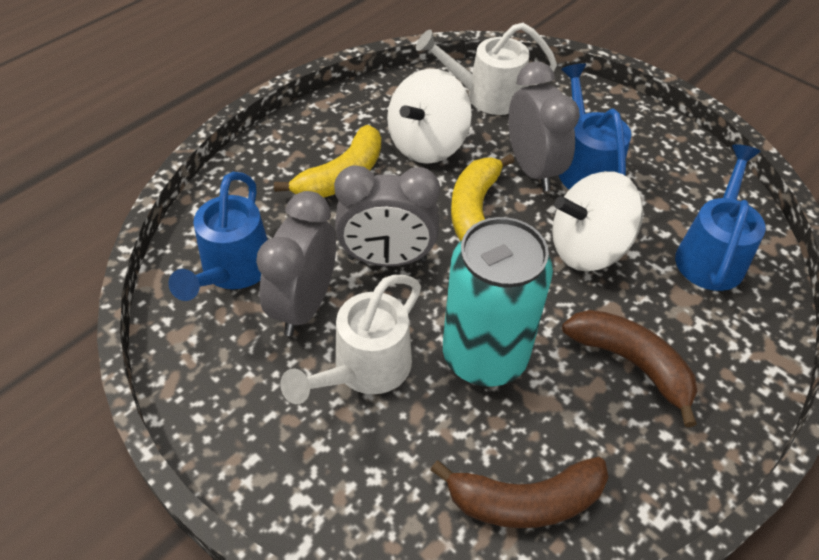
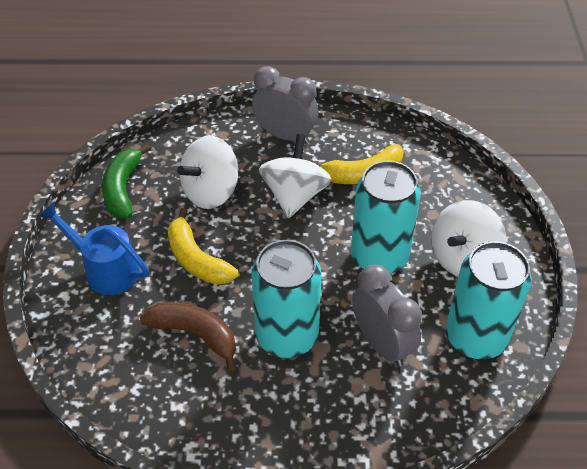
blue watering can: [169,172,268,301] [559,63,631,190] [675,144,766,291] = 3 -> [39,202,149,295] = 1
brown banana: [431,457,609,528] [562,310,697,427] = 2 -> [140,302,237,371] = 1
green banana: none = 0 -> [102,144,151,219] = 1
grey clock: [256,191,336,336] [334,165,440,266] [508,62,580,191] = 3 -> [252,66,319,144] [352,264,422,367] = 2
turquoise can: [443,217,553,387] = 1 -> [251,240,322,358] [351,161,421,274] [446,241,532,359] = 3
white spinning top: [387,69,472,164] [552,171,643,271] = 2 -> [177,135,238,209] [259,134,331,218] [431,200,506,277] = 3
white watering can: [280,275,421,404] [416,23,557,115] = 2 -> none = 0

